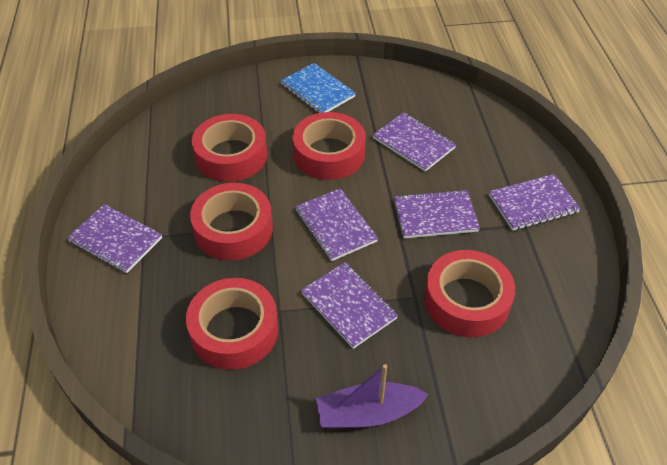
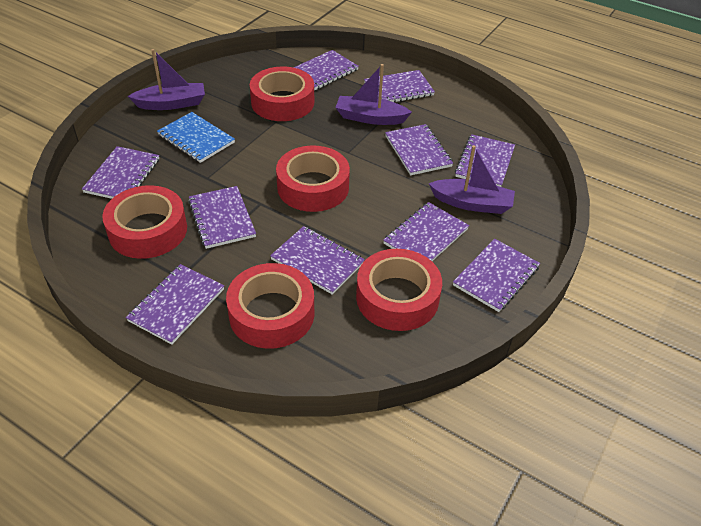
purple boat: [316,364,429,429] = 1 -> [128,49,205,110] [335,64,412,125] [429,145,515,214] = 3
purple notebook: [67,204,162,273] [295,189,378,261] [301,262,398,349] [373,112,456,172] [394,189,480,238] [489,174,580,231] = 6 -> [82,146,159,199] [126,264,224,345] [188,186,256,249] [270,226,365,295] [293,50,359,90] [364,70,435,103] [383,202,469,261] [385,124,453,175] [453,239,540,312] [455,134,515,187] = 10

